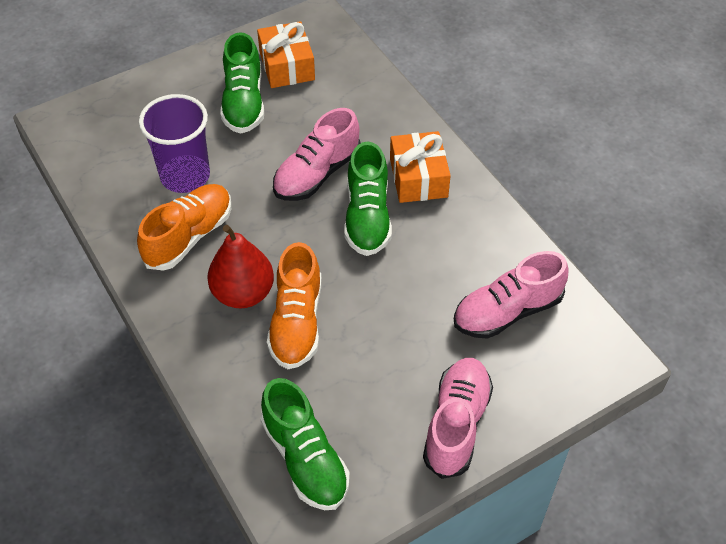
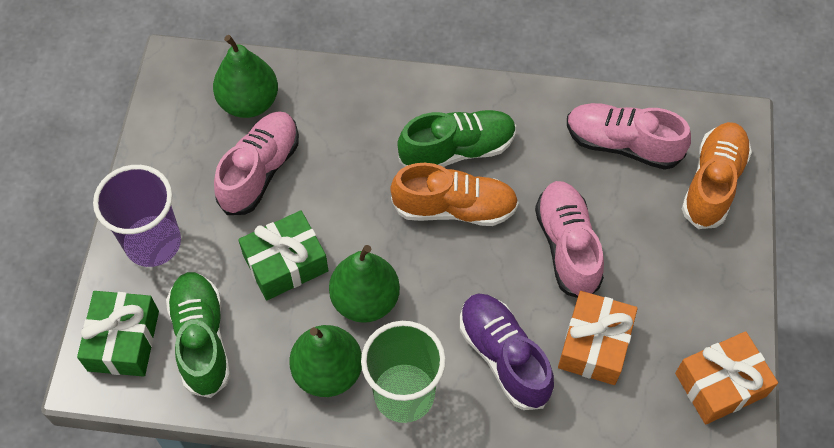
green cup: none = 0 -> [361,321,446,423] = 1
green gift: none = 0 -> [77,291,159,377] [238,210,329,300] = 2
green pear: none = 0 -> [213,35,278,118] [289,325,362,397] [329,245,400,323] = 3
green shoe: [220,32,264,133] [260,378,350,510] [344,142,392,256] = 3 -> [166,272,231,398] [397,110,516,167] = 2
purple shoe: none = 0 -> [460,294,554,410] = 1
red pear: [207,225,274,308] = 1 -> none = 0

